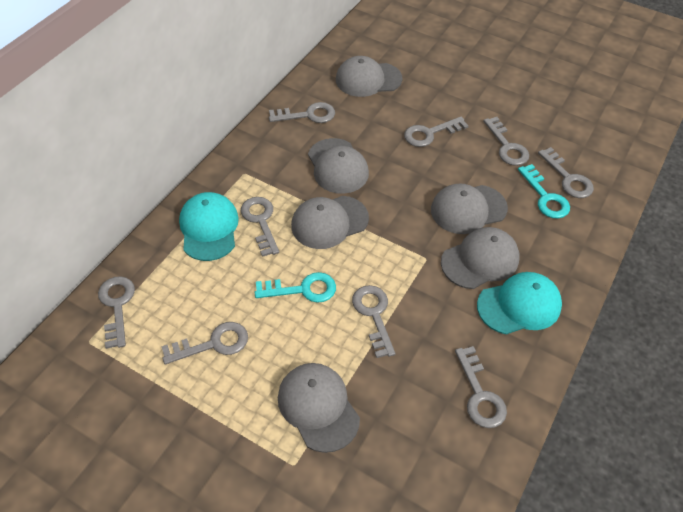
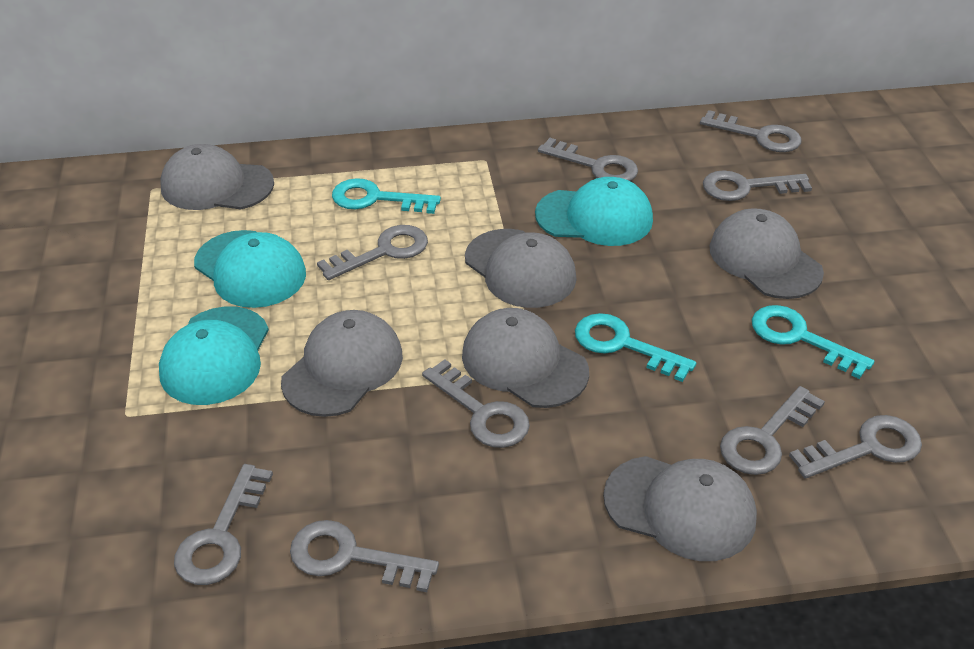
turquoise cap: [179,192,239,261] [477,272,562,334] = 2 -> [159,306,269,405] [194,230,306,308] [535,177,653,246] = 3
turquoise key: [255,272,336,303] [518,164,570,219] = 2 -> [332,178,441,214] [575,313,696,382] [752,305,874,379] = 3

